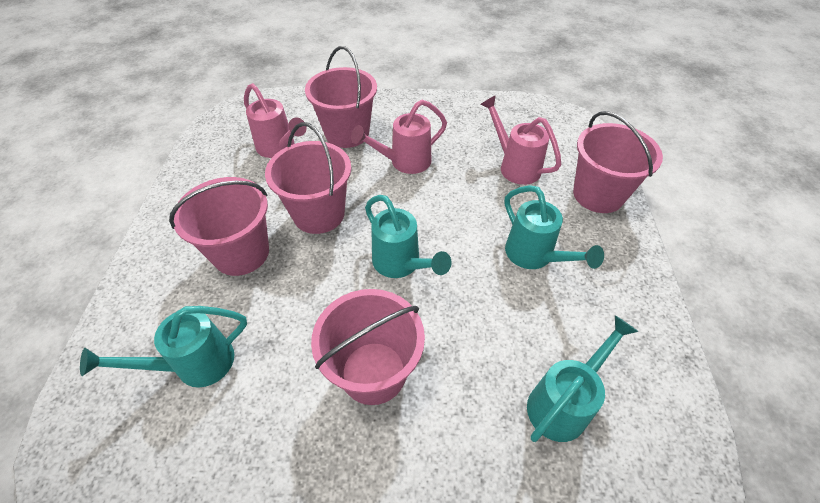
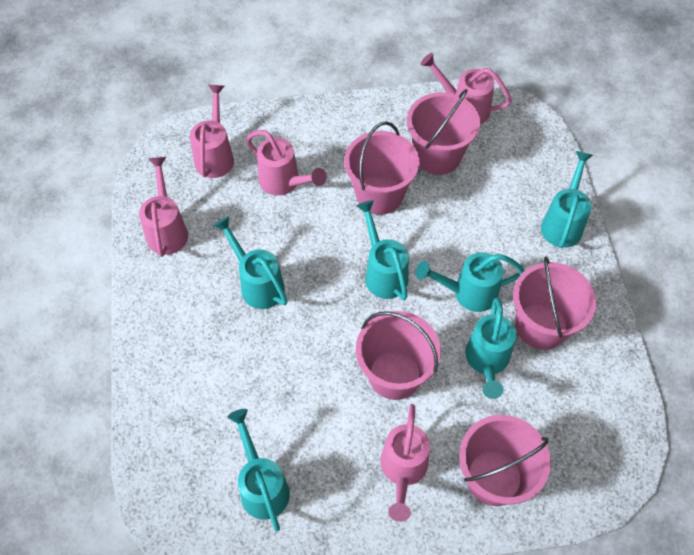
pink watering can: [244,83,306,158] [351,100,447,174] [480,95,561,185] = 3 -> [139,157,188,257] [190,85,234,178] [246,130,326,196] [381,404,430,522] [420,53,512,124] = 5
turquoise watering can: [80,306,247,387] [365,195,452,278] [504,185,604,269] [527,315,639,442] = 4 -> [213,216,288,309] [228,409,290,531] [356,200,409,300] [416,252,524,312] [465,298,516,399] [541,151,593,248] = 6

